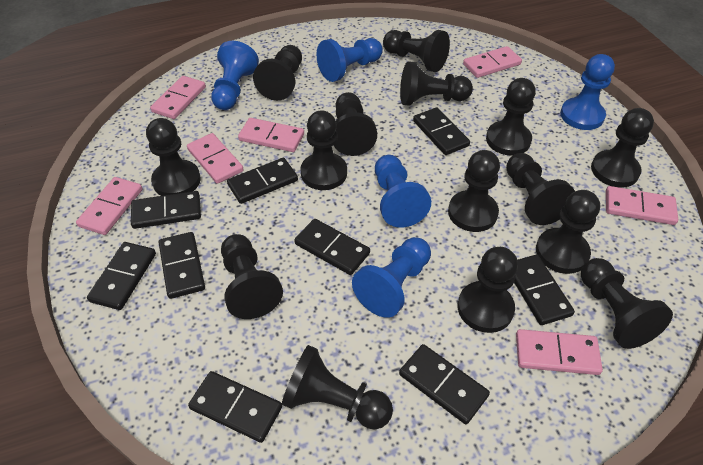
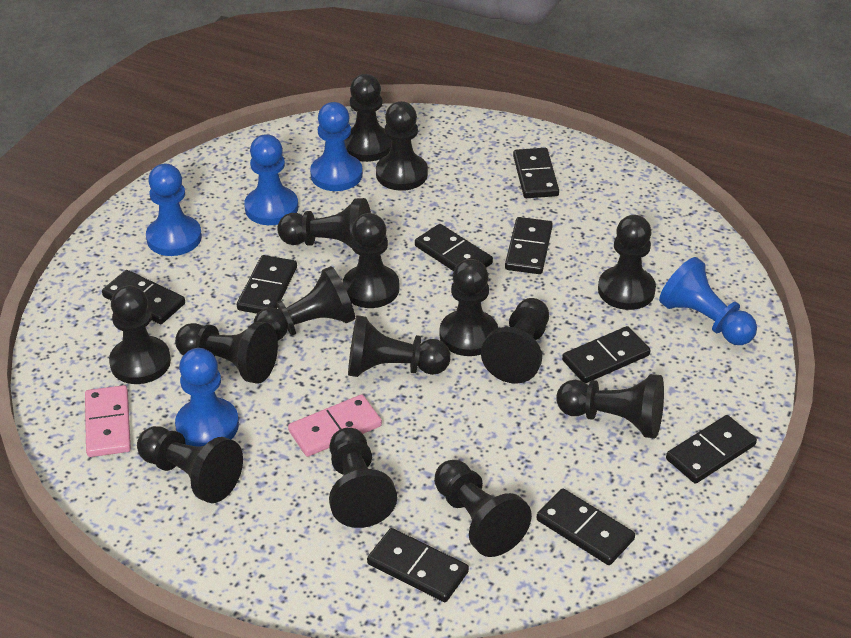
pink domino: [76,177,143,235] [150,76,206,119] [187,133,244,184] [238,118,304,152] [463,46,522,78] [516,329,603,375] [606,186,678,225] = 7 -> [85,385,131,457] [288,394,382,457] = 2

